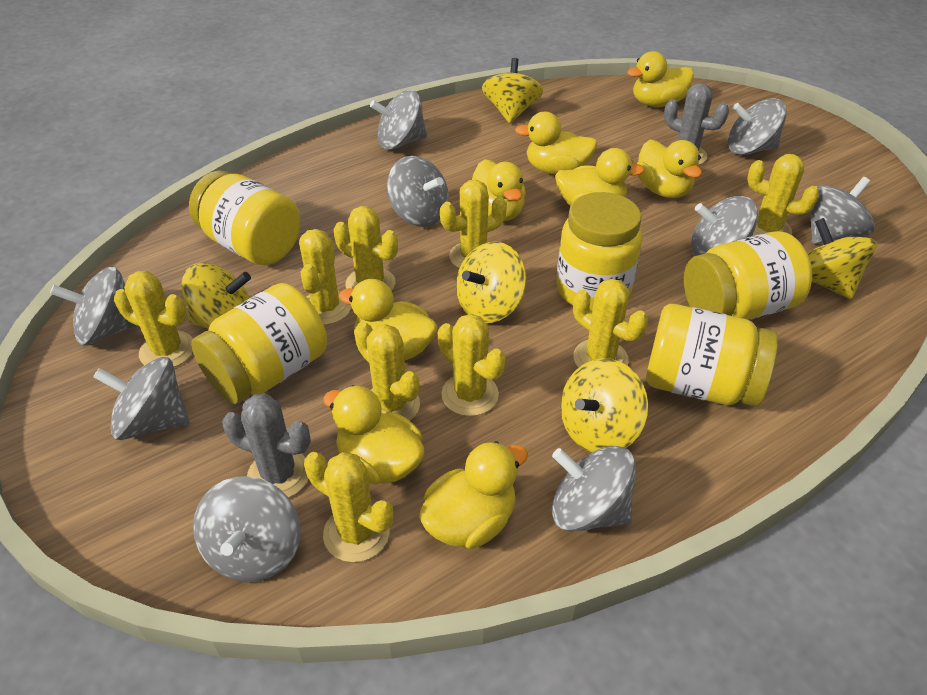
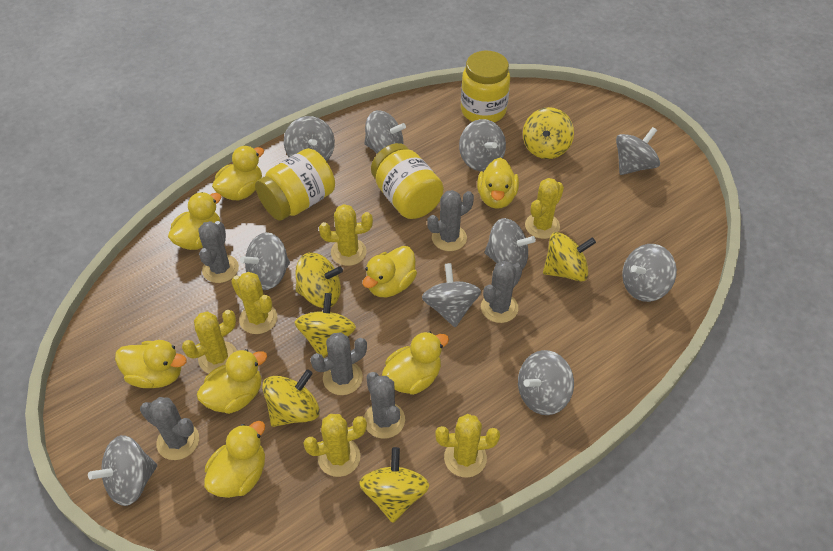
grey cactus: [222,394,311,498] [664,83,729,165] = 2 -> [140,397,199,460] [198,221,239,283] [311,332,367,395] [364,372,405,439] [427,190,474,251] [481,261,522,323] = 6
grey spinning top: [50,267,137,346] [93,357,189,440] [193,476,300,582] [370,90,427,150] [387,156,449,227] [552,446,636,532] [691,196,758,256] [728,98,787,155] [810,177,875,244] = 9 -> [88,435,157,506] [240,232,290,290] [284,116,335,161] [364,110,406,154] [422,263,481,327] [459,119,506,171] [484,218,536,269] [518,350,574,415] [616,127,660,175] [622,244,677,302] = 10
yellow cactus: [114,271,193,367] [299,229,351,325] [304,452,393,562] [334,206,398,291] [354,322,420,421] [438,314,505,416] [440,180,507,268] [573,279,648,368] [747,154,819,236] = 9 -> [182,310,237,373] [231,272,277,334] [304,414,367,477] [319,204,373,266] [435,414,500,478] [525,178,564,239] = 6
yellow jar: [189,171,300,265] [191,283,327,404] [557,192,642,312] [646,304,778,407] [684,231,812,320] = 5 -> [255,148,335,221] [371,143,444,219] [461,51,510,123] = 3
yellow spinning top: [181,263,251,329] [456,242,526,323] [482,58,543,123] [561,359,648,452] [808,218,877,299] = 5 -> [262,369,320,427] [294,293,356,358] [295,253,343,308] [359,447,429,523] [523,107,574,159] [543,232,596,282] = 6

